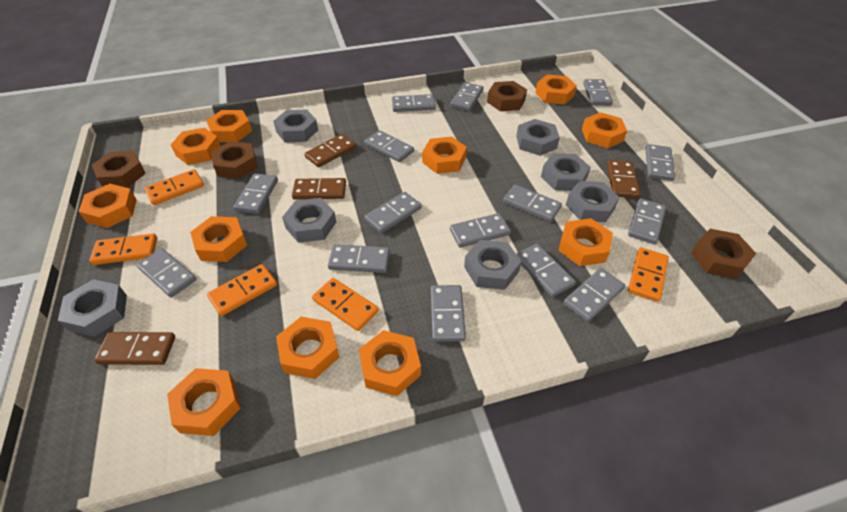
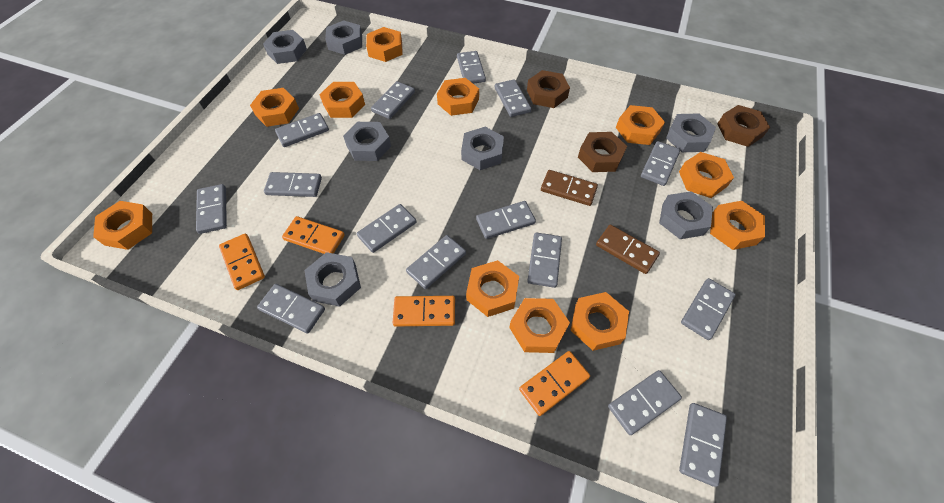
brown domino: [94,332,175,365] [292,178,346,200] [304,134,356,167] [607,160,640,198] = 4 -> [541,170,598,206] [596,225,660,274] = 2
brown nut: [92,151,146,187] [211,141,258,179] [487,81,527,111] [691,229,756,279] = 4 -> [527,70,570,108] [578,132,627,172] [718,105,770,147] = 3
orange domino: [89,233,157,265] [144,169,204,205] [207,264,277,316] [312,278,378,331] [628,247,669,302] = 5 -> [219,234,265,290] [282,216,345,254] [393,296,455,327] [519,351,590,416] = 4

